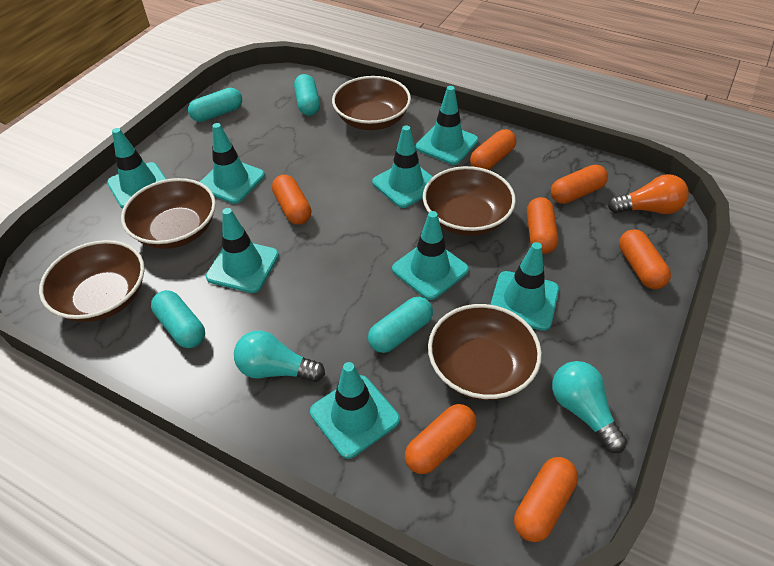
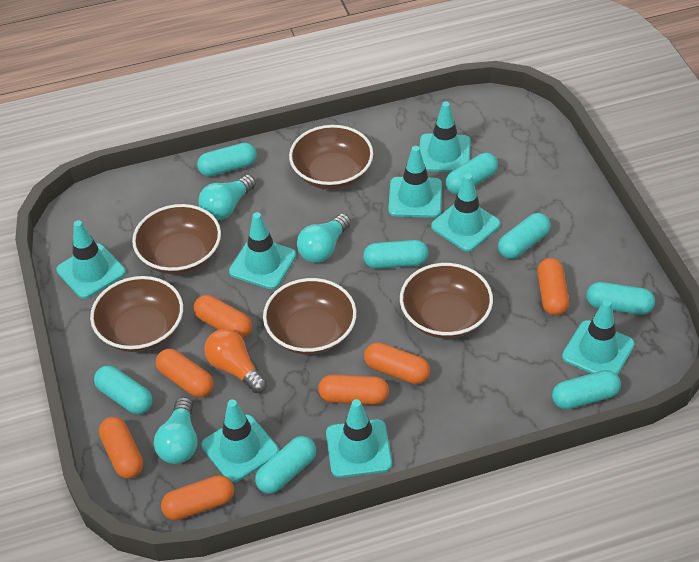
turquoise capsule: [151,290,205,348] [188,88,242,122] [294,74,320,116] [368,297,433,353] = 4 -> [94,366,152,414] [197,143,257,176] [255,436,316,494] [363,240,429,269] [445,153,498,195] [498,213,550,259] [552,370,621,410] [587,282,655,315] = 8
turquoise light bulb: [234,331,325,382] [552,361,627,453] = 2 -> [154,397,198,464] [198,175,256,220] [297,214,351,263] = 3

